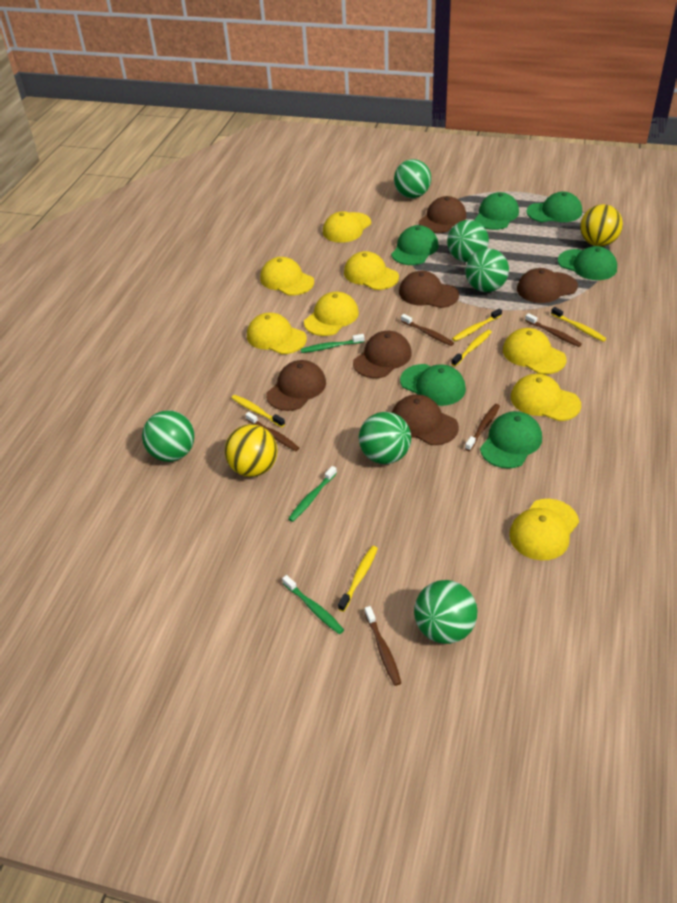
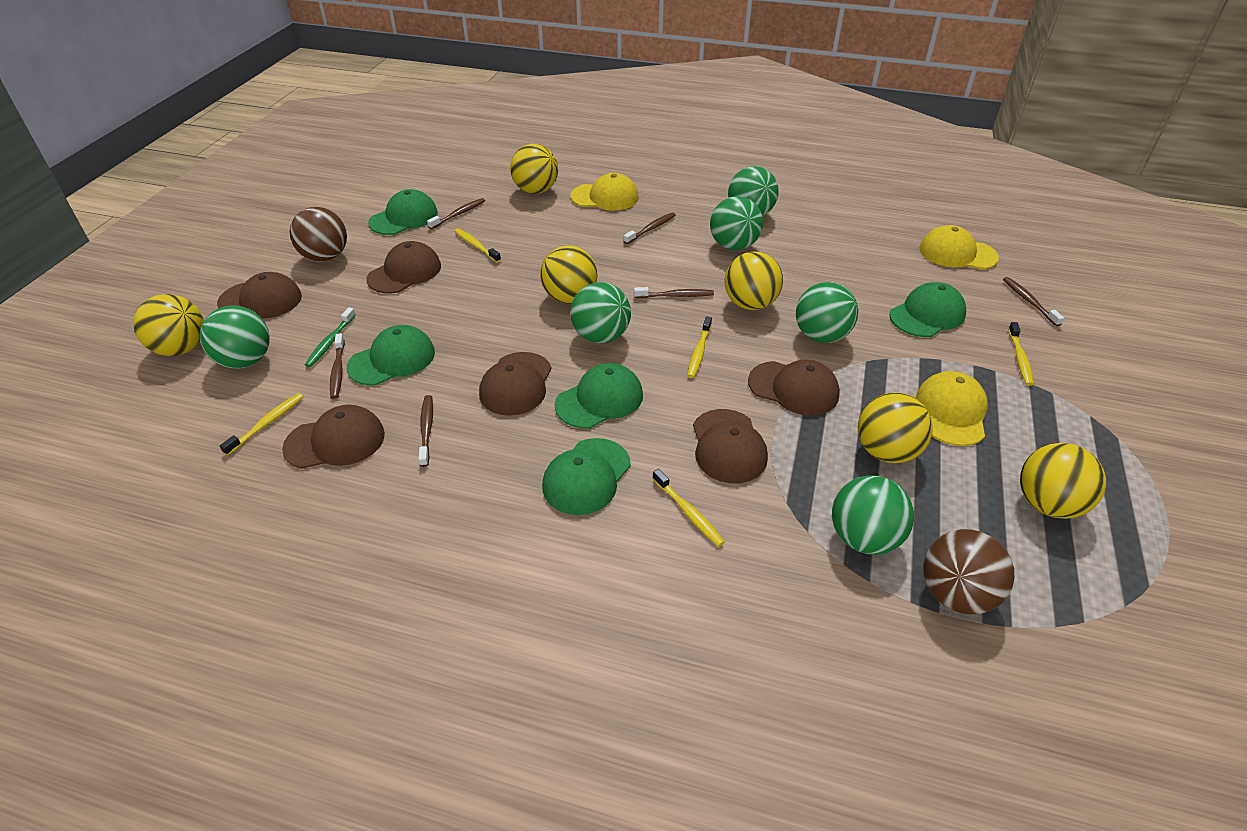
brown ball: none = 0 -> [290,207,347,262] [923,529,1015,614] = 2
brown toothbrush: [245,412,299,451] [365,606,401,686] [401,314,454,346] [465,404,500,451] [525,313,582,347] = 5 -> [330,333,345,399] [419,395,433,467] [427,198,485,229] [624,212,676,244] [634,287,714,298] [1003,277,1064,326] = 6
green cap: [391,225,438,265] [400,364,466,406] [474,192,519,230] [480,411,542,469] [526,192,582,222] [558,246,617,280] = 6 -> [347,325,435,385] [368,189,438,235] [542,438,631,515] [555,363,643,428] [889,282,966,337] = 5
green toothbrush: [282,575,344,634] [288,466,337,522] [301,334,364,353] = 3 -> [305,307,356,367] = 1
yellow ball: [225,424,278,477] [580,204,623,247] = 2 -> [133,294,204,356] [510,144,558,194] [540,246,597,304] [725,252,783,310] [858,392,933,463] [1020,443,1106,519] = 6
yellow cap: [247,313,307,354] [260,257,314,296] [304,292,359,336] [323,211,371,243] [344,251,399,290] [503,328,567,374] [509,499,579,560] [511,374,581,421] = 8 -> [570,173,639,211] [916,371,988,446] [919,225,999,269] = 3

